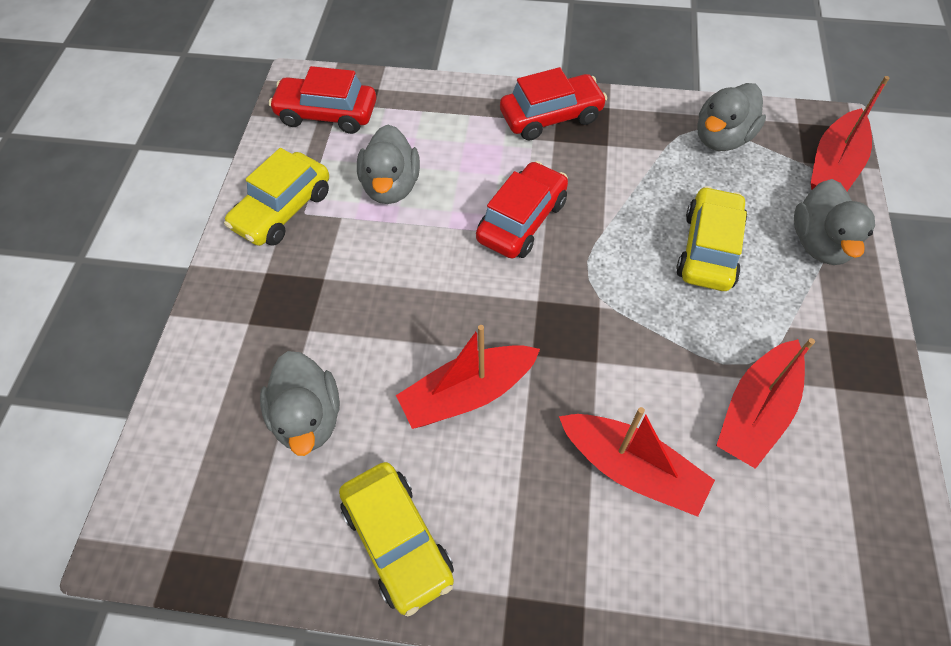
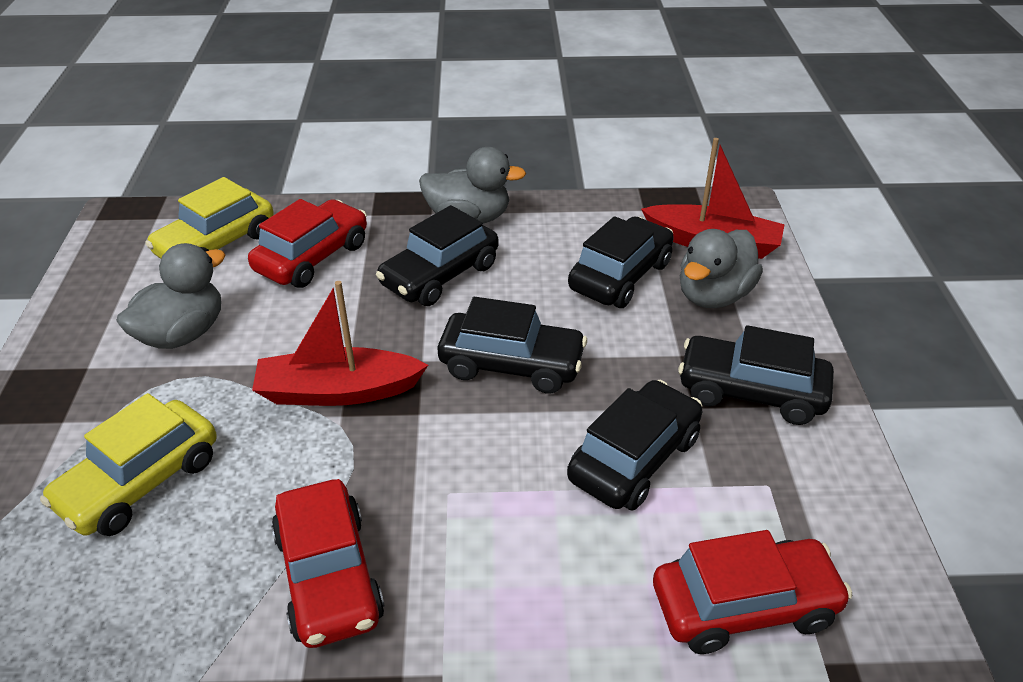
black car: none = 0 -> [376,205,499,306] [438,297,587,393] [567,380,702,510] [568,216,674,308] [678,325,834,425] = 5
grey duck: [260,351,340,456] [357,125,420,204] [697,83,766,151] [794,179,875,265] = 4 -> [117,243,225,349] [419,147,526,223] [680,229,763,308] = 3
red boat: [396,325,540,429] [559,407,715,517] [716,338,815,469] [811,76,890,191] = 4 -> [252,281,428,406] [641,138,785,259] = 2
yellow car: [224,148,329,246] [339,462,454,616] [676,186,747,291] = 3 -> [40,393,216,536] [145,177,274,259] = 2

